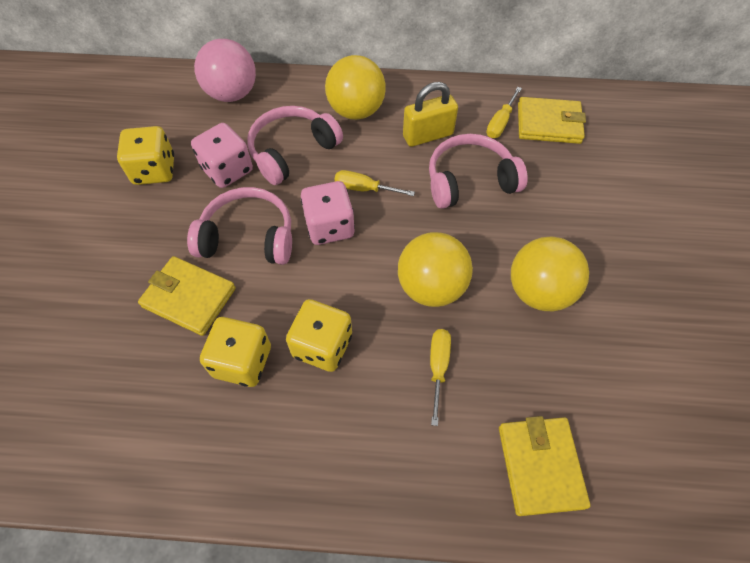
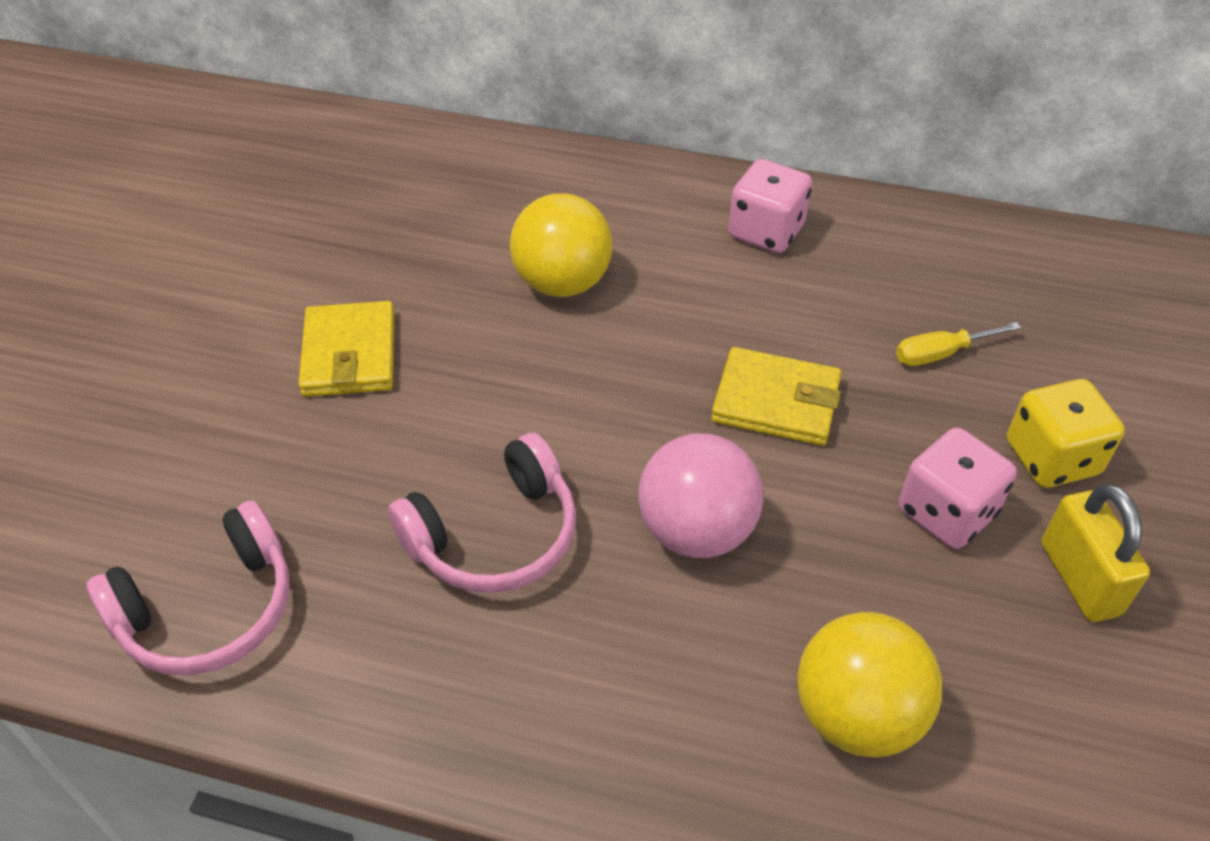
pink headphones: [187,187,292,265] [247,106,343,185] [429,134,528,209] = 3 -> [86,500,290,676] [388,433,576,593] = 2
yellow ball: [325,55,386,120] [398,232,473,307] [511,236,589,311] = 3 -> [510,193,612,297] [797,612,942,757] = 2
yellow dice: [117,126,174,185] [200,317,271,387] [286,299,352,372] = 3 -> [1007,379,1125,488] = 1
yellow screwdriver: [335,170,415,196] [430,329,451,426] [486,87,522,138] = 3 -> [896,322,1021,366] = 1
yellow wallet: [138,256,236,336] [499,416,590,516] [518,97,586,144] = 3 -> [298,301,394,397] [711,347,841,446] = 2

